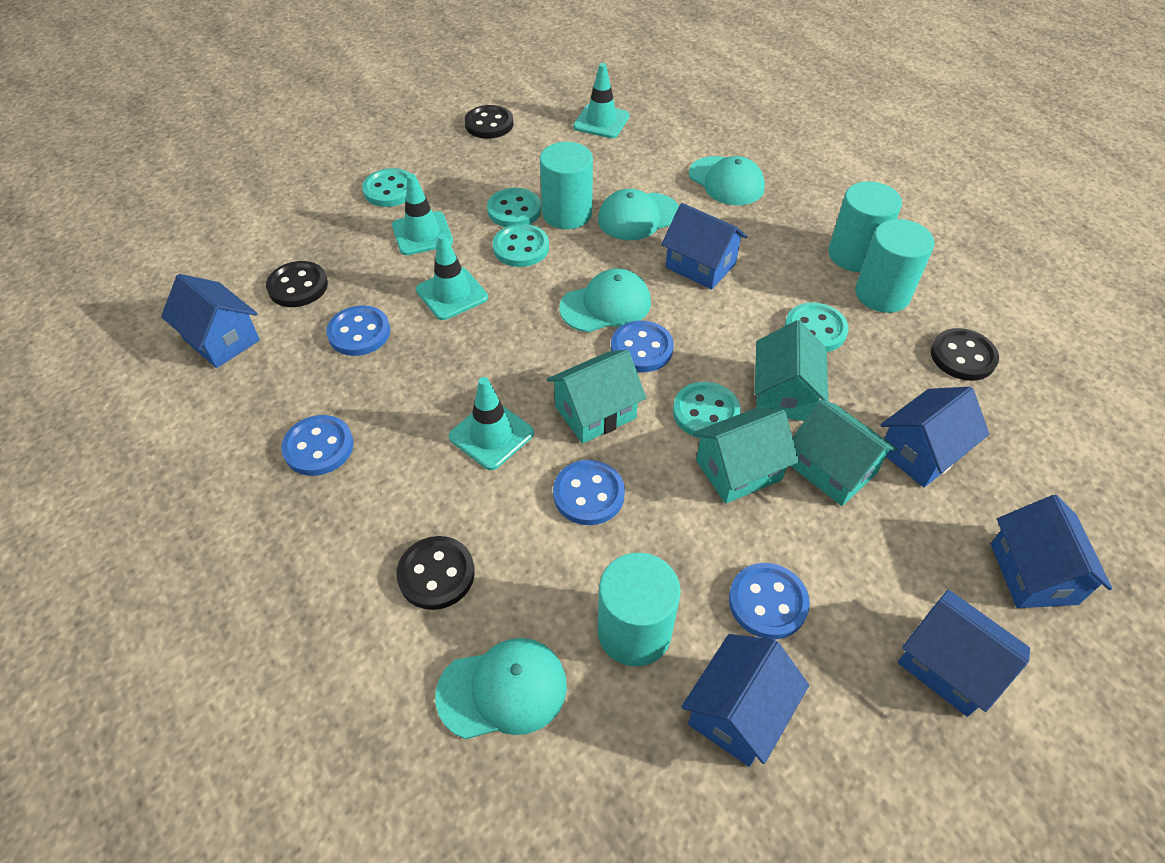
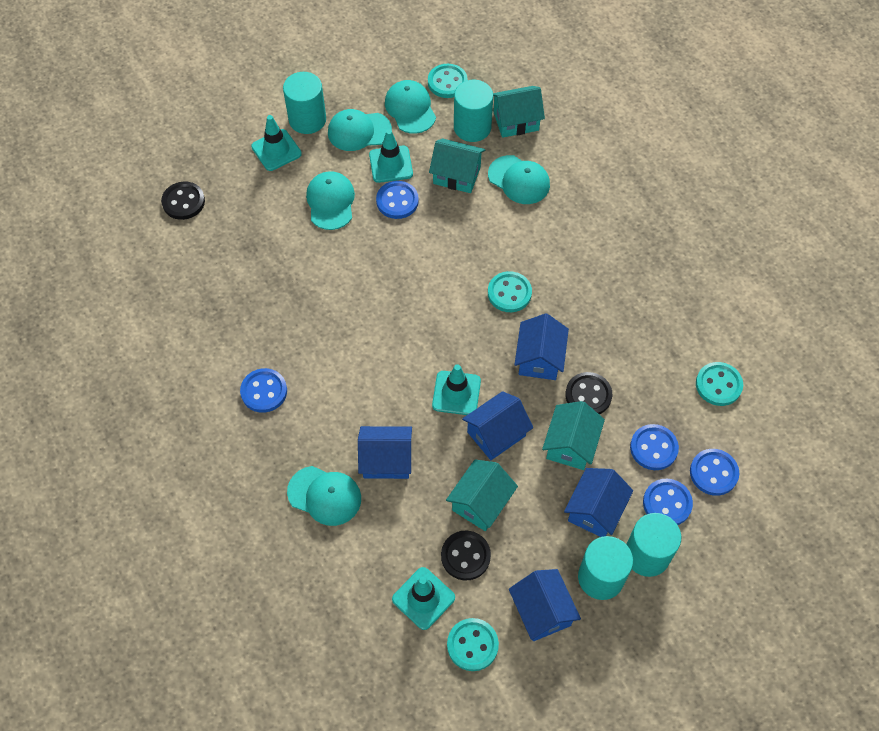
black button: [266,261,328,307] [396,536,475,610] [464,105,514,139] [931,328,999,381] = 4 -> [161,182,205,220] [441,531,491,580] [565,372,612,414] = 3
blue house: [161,274,260,368] [661,203,747,290] [681,634,809,767] [881,387,989,487] [898,590,1030,717] [991,495,1112,608] = 6 -> [358,426,412,479] [462,391,533,460] [509,569,581,641] [514,313,569,380] [564,468,633,537] = 5
turquoise button: [362,168,411,207] [487,188,541,227] [493,224,549,267] [673,382,741,438] [785,302,849,352] = 5 -> [428,64,468,98] [447,618,499,671] [488,271,532,312] [696,362,743,406] = 4
turquoise cap: [435,638,567,739] [559,269,651,332] [598,189,679,240] [689,156,765,205] = 4 -> [287,466,361,526] [306,171,355,230] [328,109,392,151] [385,80,436,134] [488,155,550,204] = 5

